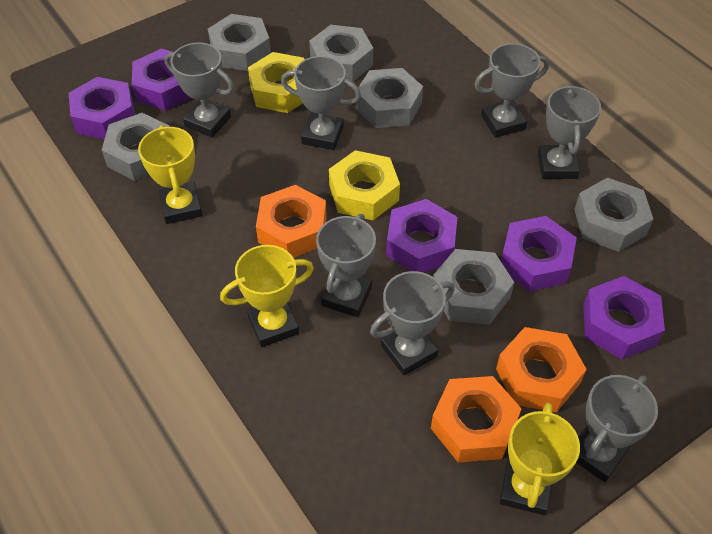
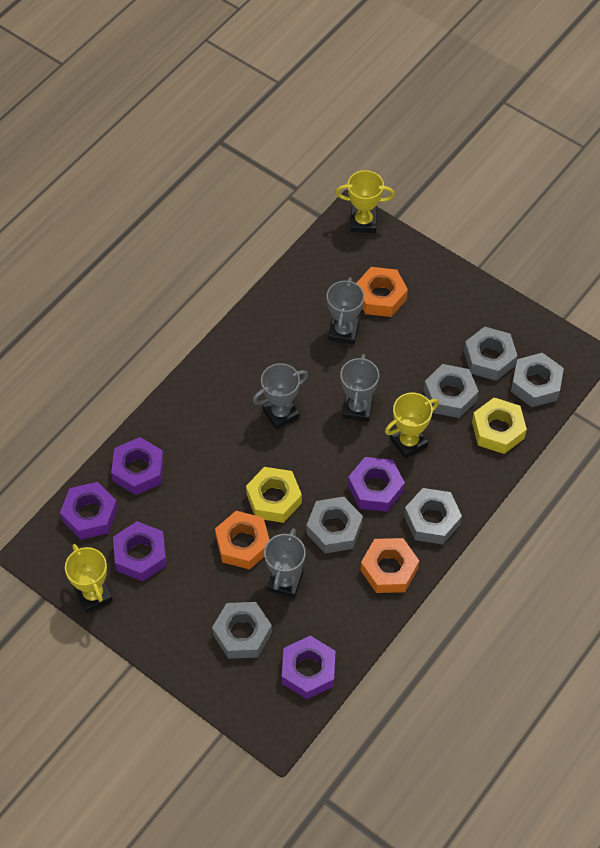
grey trophy: [165,42,234,138] [281,56,361,150] [316,214,376,317] [370,271,455,376] [474,43,549,138] [538,84,601,179] [576,375,658,482] = 7 -> [252,363,308,429] [264,528,306,598] [326,277,364,345] [340,354,379,422] = 4

